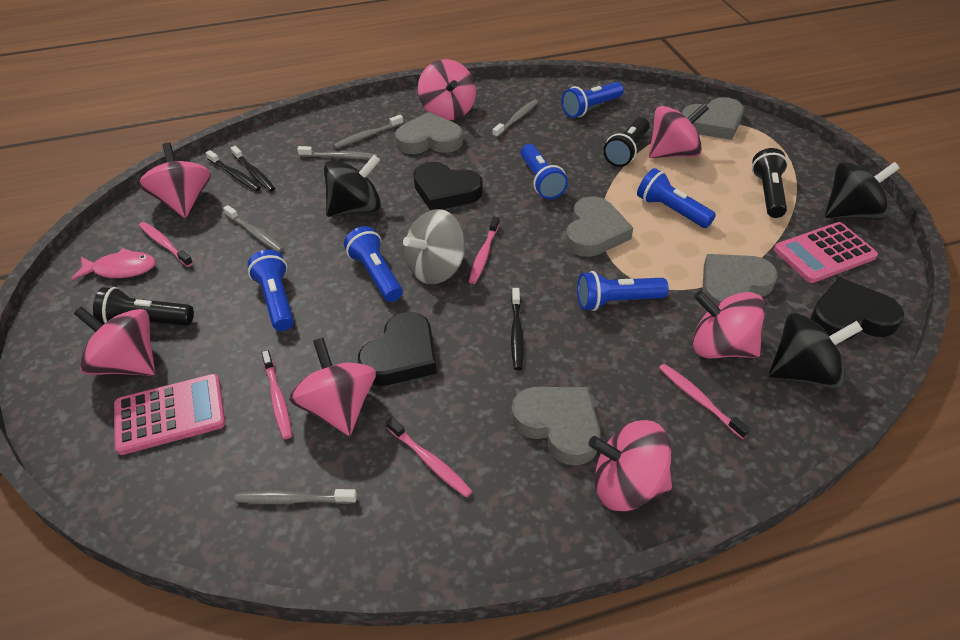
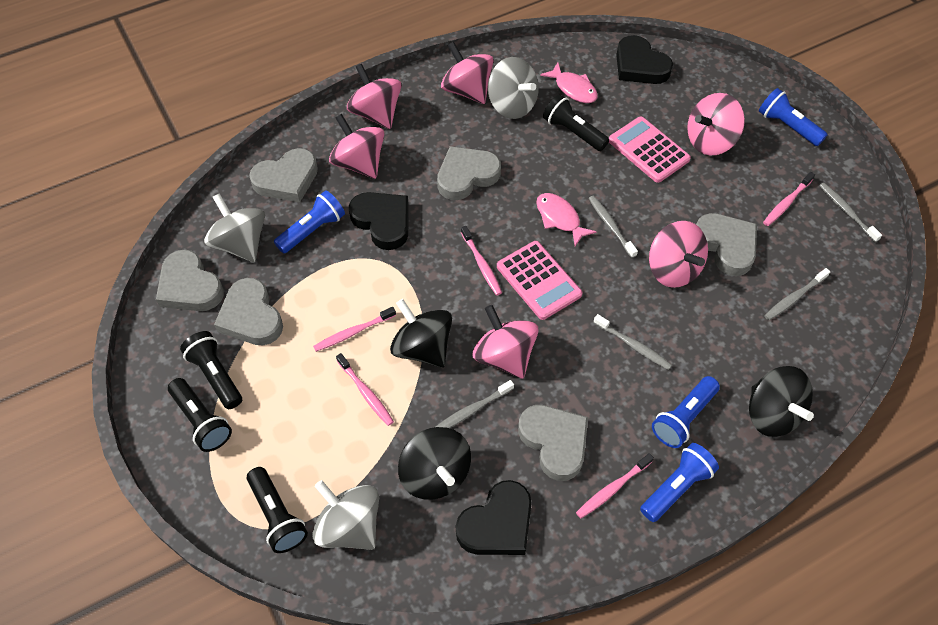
black flashlight: [93,287,194,326] [603,117,650,167] [752,148,788,218] = 3 -> [168,378,232,452] [180,331,242,409] [247,467,308,553] [543,94,609,151] = 4
black toothbrush: [206,150,261,191] [231,146,275,192] [511,288,524,370] = 3 -> none = 0
blue flashlight: [248,250,294,331] [344,226,403,302] [520,144,568,199] [561,82,624,118] [577,271,669,311] [637,168,716,228] = 6 -> [274,190,345,253] [640,443,719,522] [652,376,720,448] [759,88,828,146] = 4
grey heart: [395,112,463,154] [511,387,601,466] [566,196,633,257] [682,97,744,140] [703,254,778,304] = 5 -> [156,250,224,311] [214,278,283,345] [249,148,318,202] [437,146,501,200] [518,405,588,481] [696,213,757,276] = 6
grey spinning top: [403,209,465,284] = 1 -> [204,193,265,262] [312,480,379,550] [488,57,539,119] = 3
pink fish: [71,248,156,280] = 1 -> [536,193,596,246] [540,63,598,103] = 2
pink spinning top: [74,306,155,376] [139,143,211,218] [289,338,376,436] [418,59,476,120] [588,420,672,511] [649,103,709,158] [693,290,765,358] = 7 -> [329,114,384,179] [347,64,401,129] [441,42,494,104] [473,305,539,379] [649,221,708,288] [687,93,745,155] = 6

